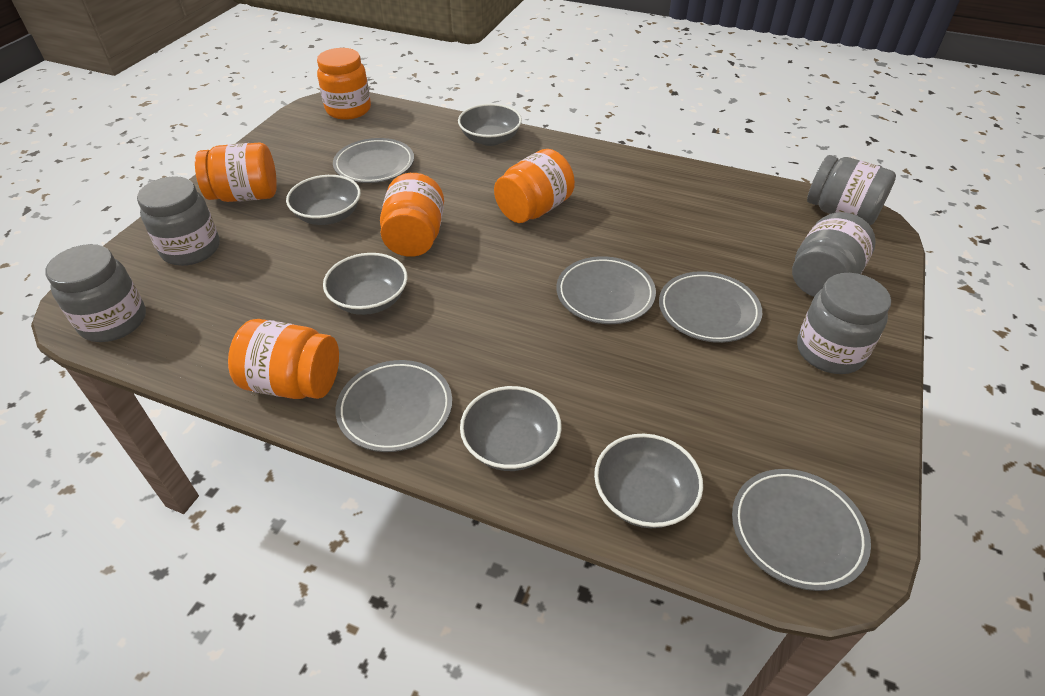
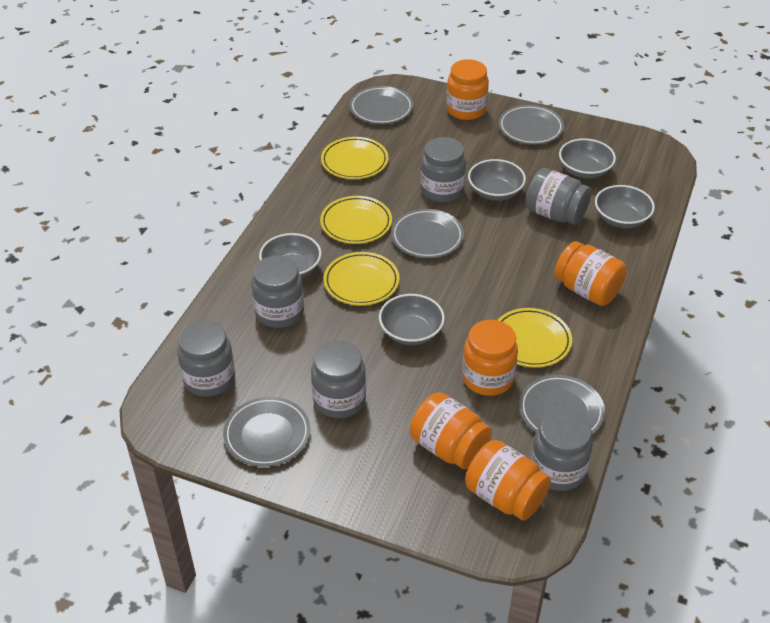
grey jar: [45,244,146,342] [137,176,220,266] [792,212,876,297] [797,273,891,374] [807,155,896,225] = 5 -> [177,321,235,397] [251,256,304,328] [311,341,366,418] [421,137,466,202] [525,168,591,225] [531,410,593,491] = 6
yellow plate: none = 0 -> [320,196,392,244] [321,137,388,179] [324,252,400,306] [498,308,572,368] = 4

